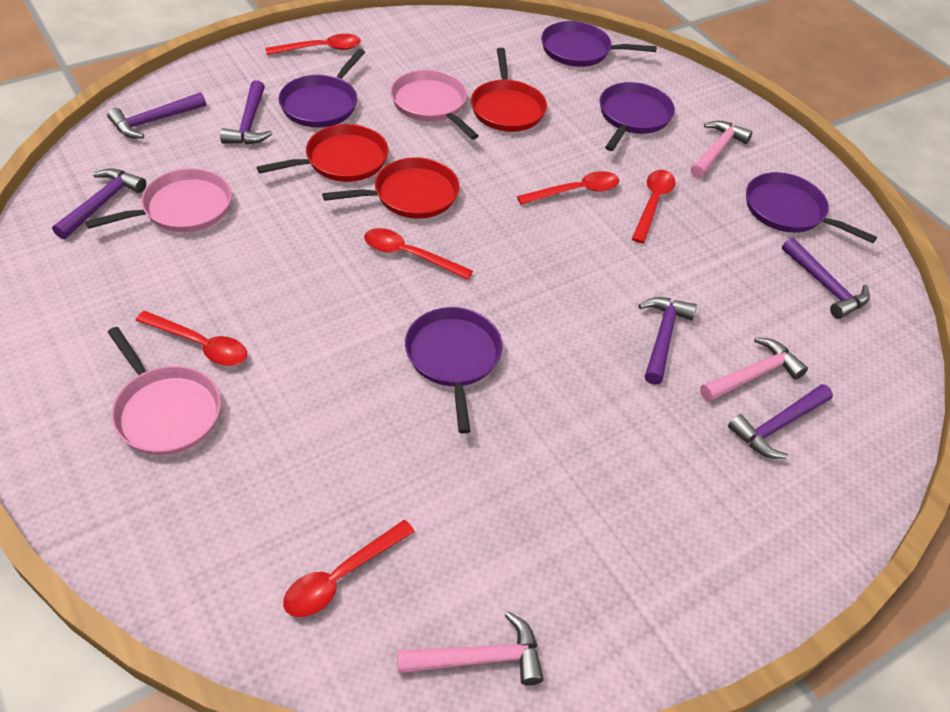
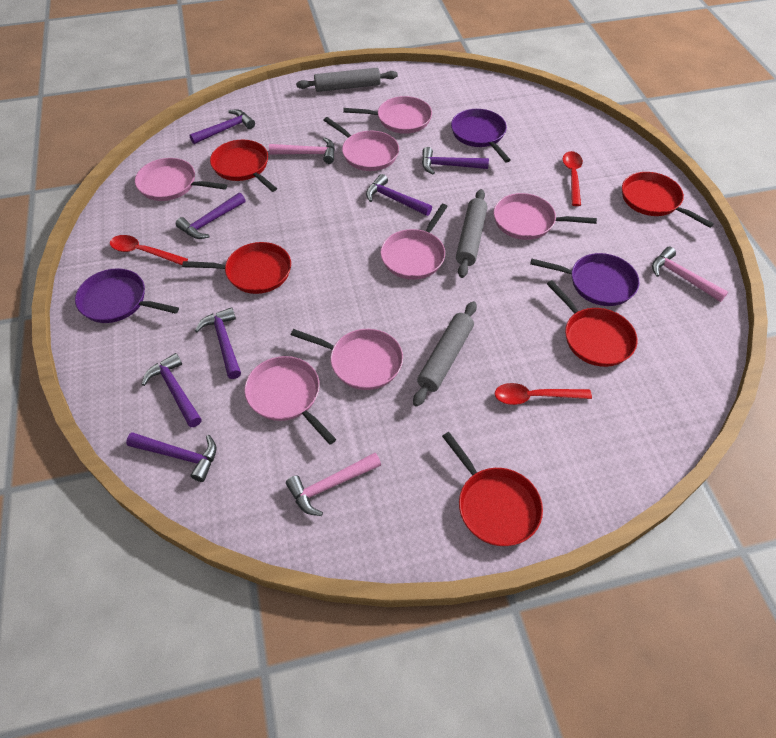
grey rolling pin: none = 0 -> [296,68,398,92] [413,301,477,407] [456,189,487,278] = 3
pink pan: [85,168,232,232] [108,327,221,455] [390,70,479,139] = 3 -> [135,158,227,201] [244,356,336,445] [291,329,403,390] [323,117,399,171] [343,96,432,134] [380,204,448,280] [494,193,597,240] = 7
purple hammer: [52,168,146,239] [107,92,206,138] [220,80,273,145] [638,297,697,385] [728,384,833,459] [782,238,870,319] = 6 -> [126,432,216,482] [141,353,202,427] [176,193,245,239] [189,109,255,144] [195,307,241,379] [366,174,432,216] [422,147,489,174] = 7
purple pan: [279,49,365,127] [405,307,503,434] [541,21,657,67] [600,82,675,151] [746,172,877,243] = 5 -> [75,268,179,323] [451,109,511,162] [530,253,639,306] = 3
red pan: [257,124,388,182] [322,157,460,219] [471,48,547,132] = 3 -> [182,242,291,294] [210,140,277,192] [442,432,543,546] [547,280,637,367] [622,172,714,228] = 5
red spoon: [135,311,247,366] [265,34,361,55] [283,520,415,617] [364,228,473,280] [517,171,619,205] [632,170,675,243] = 6 -> [110,235,188,265] [495,383,592,405] [563,151,583,206] = 3

